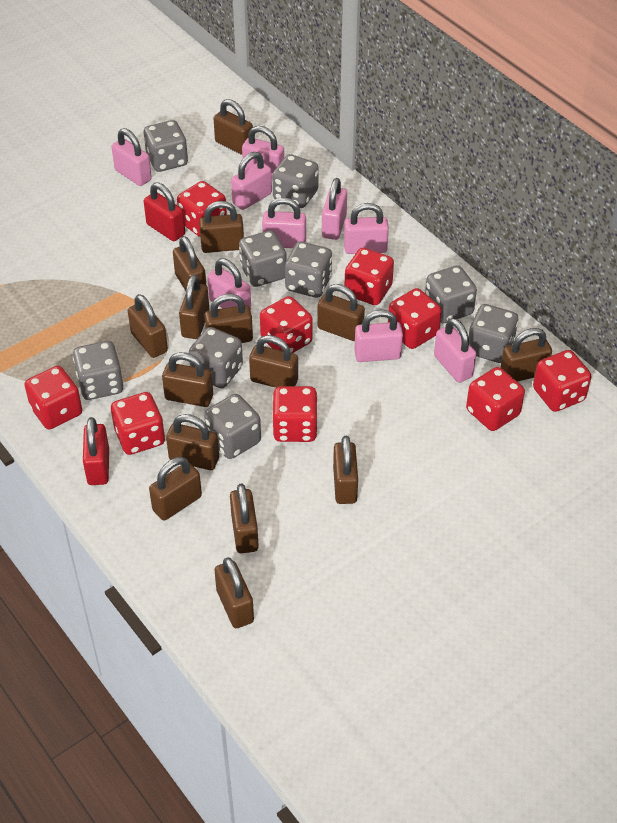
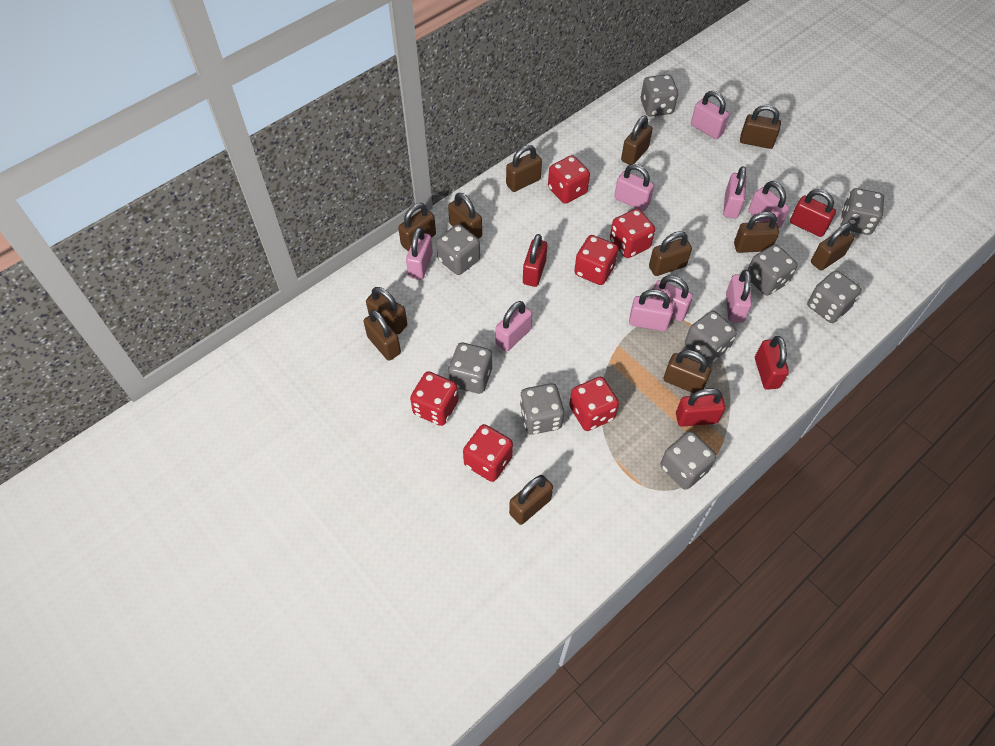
brown padlock: [128,294,168,358] [149,457,202,521] [162,352,213,407] [166,414,219,470] [173,236,206,291] [179,275,209,339] [199,201,244,253] [204,294,253,343] [214,99,253,155] [214,557,254,628] [230,484,259,553] [249,335,298,388] [317,284,365,341] [333,436,358,504] [500,328,552,382] = 15 -> [364,309,401,361] [366,287,407,334] [398,203,436,252] [448,193,482,239] [506,145,542,192] [509,475,553,525] [621,116,653,165] [649,231,692,276] [664,350,712,393] [734,212,779,253] [740,105,781,149] [811,223,855,271] = 12
red dice: [24,366,82,429] [111,392,165,455] [177,181,227,237] [260,296,313,353] [272,386,318,442] [345,248,394,305] [388,288,442,349] [466,367,525,431] [533,350,591,412] = 9 -> [410,372,459,426] [463,424,513,482] [548,155,590,204] [569,377,619,431] [574,235,618,285] [610,209,655,258] = 6
red padlock: [83,417,109,485] [144,182,185,241] = 2 -> [523,234,547,287] [676,388,725,427] [755,336,789,390] [790,189,836,237] = 4

